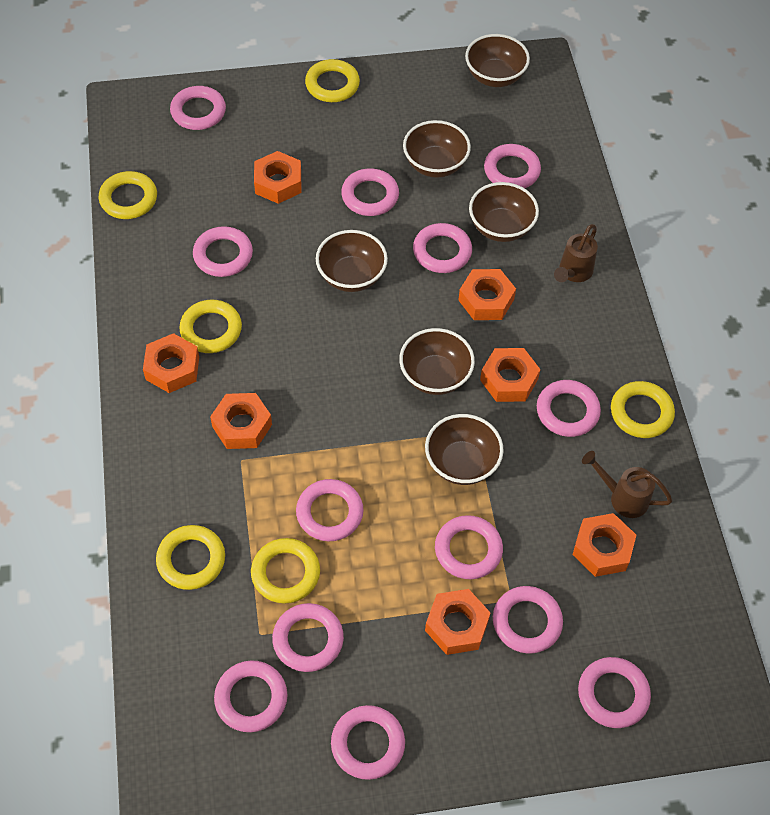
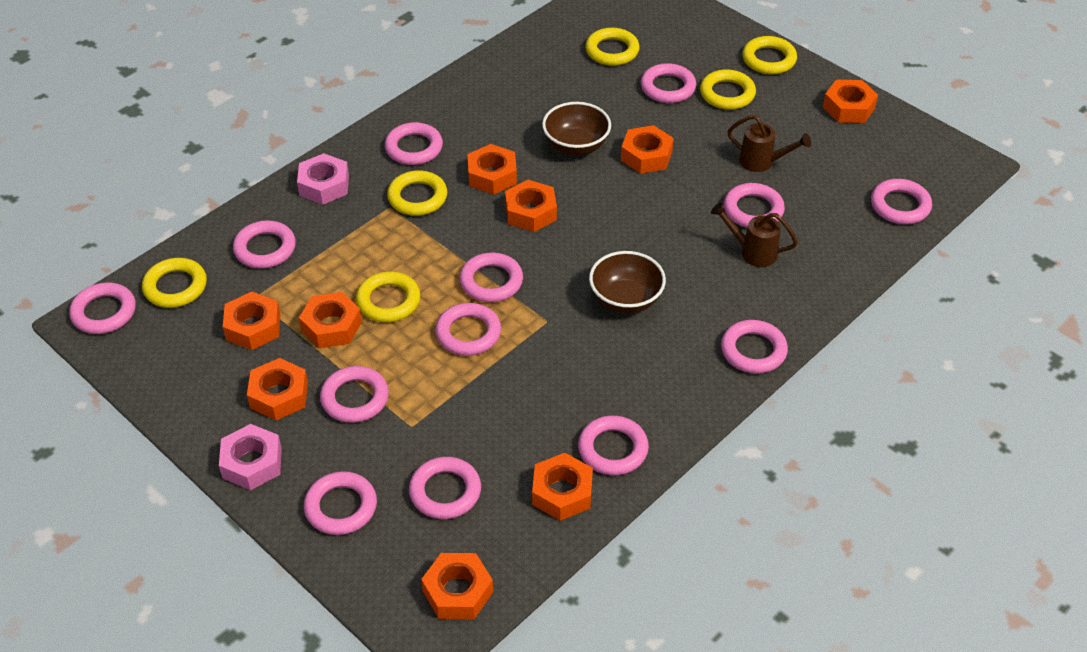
brown bowl: [316,230,388,292] [399,328,475,395] [403,120,471,178] [425,414,504,485] [465,34,530,87] [469,182,539,242] = 6 -> [542,102,611,155] [589,251,666,314] = 2
orange nut: [143,333,199,393] [210,393,272,449] [254,151,301,204] [425,589,491,655] [458,269,516,320] [480,348,541,402] [572,513,636,577] = 7 -> [223,292,280,350] [247,358,308,420] [299,292,362,348] [421,553,493,619] [468,144,517,195] [505,180,557,232] [532,453,593,521] [621,125,674,174] [823,80,878,123] = 9
pink nut: none = 0 -> [219,424,282,490] [297,153,349,205] = 2

